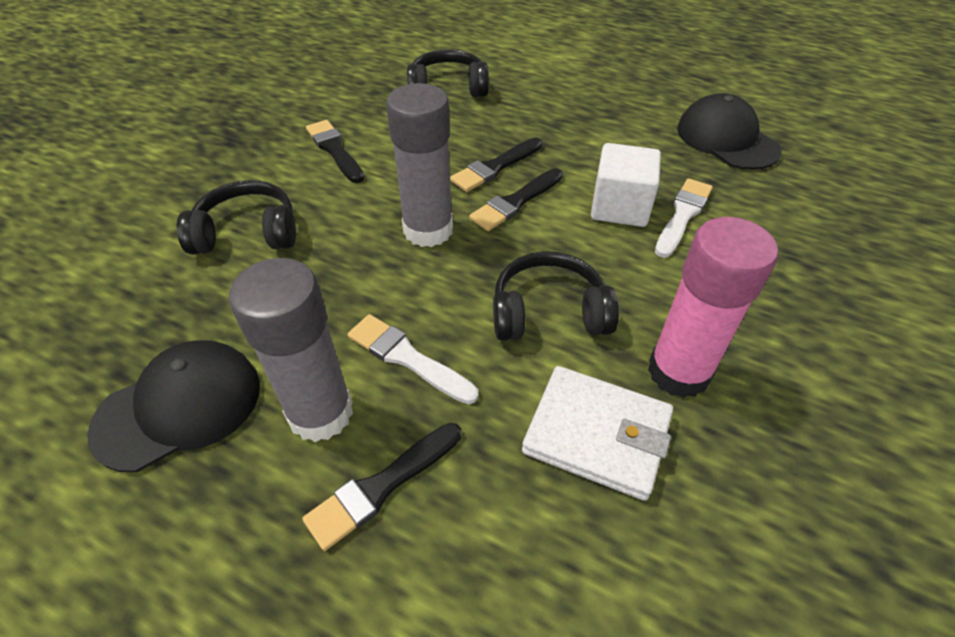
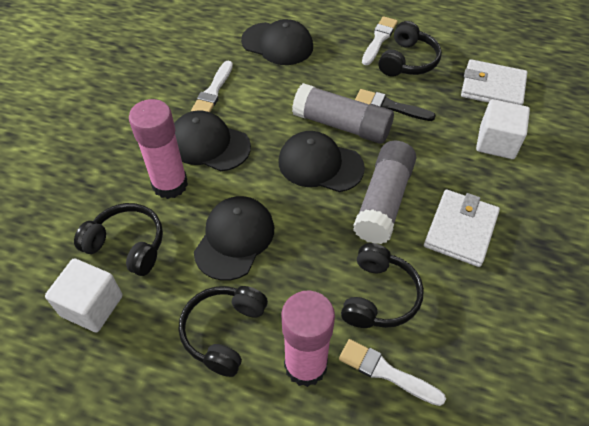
black brush: [302,423,461,551] [306,120,364,183] [450,138,542,192] [469,168,563,231] = 4 -> [355,89,436,121] = 1
black cap: [87,340,260,473] [677,93,782,170] = 2 -> [174,110,251,171] [194,196,274,281] [241,19,313,65] [279,131,365,192] = 4
black headphones: [177,180,296,255] [407,49,489,97] [493,251,619,341] = 3 -> [74,203,163,276] [179,286,268,377] [341,243,424,328] [378,21,442,77] = 4
pink glue stick: [648,217,778,398] = 1 -> [129,99,188,199] [281,290,335,387] = 2
white brush: [348,314,478,404] [655,178,713,258] = 2 -> [191,61,233,112] [339,339,446,406] [362,16,398,65] = 3
white cube: [591,143,661,227] = 1 -> [45,258,123,332] [476,99,530,159] = 2
white wallet: [522,366,673,501] = 1 -> [424,189,500,267] [461,59,527,105] = 2

